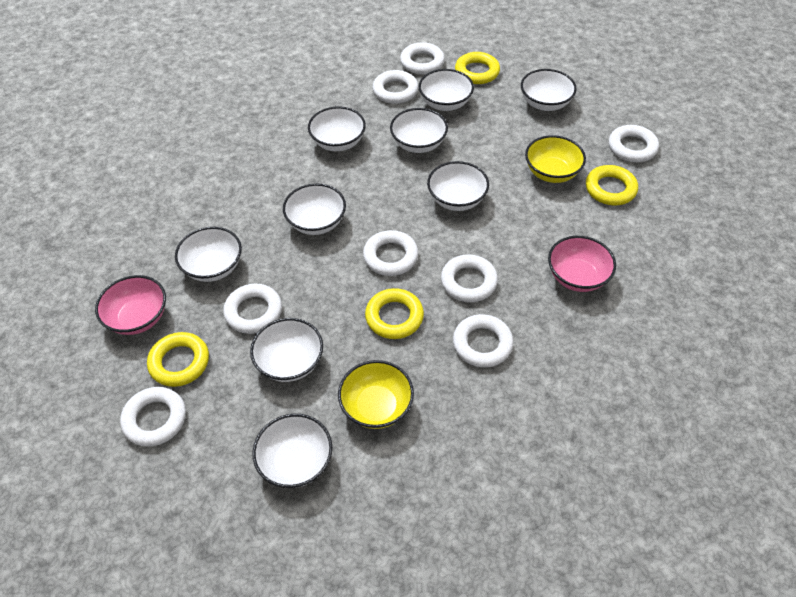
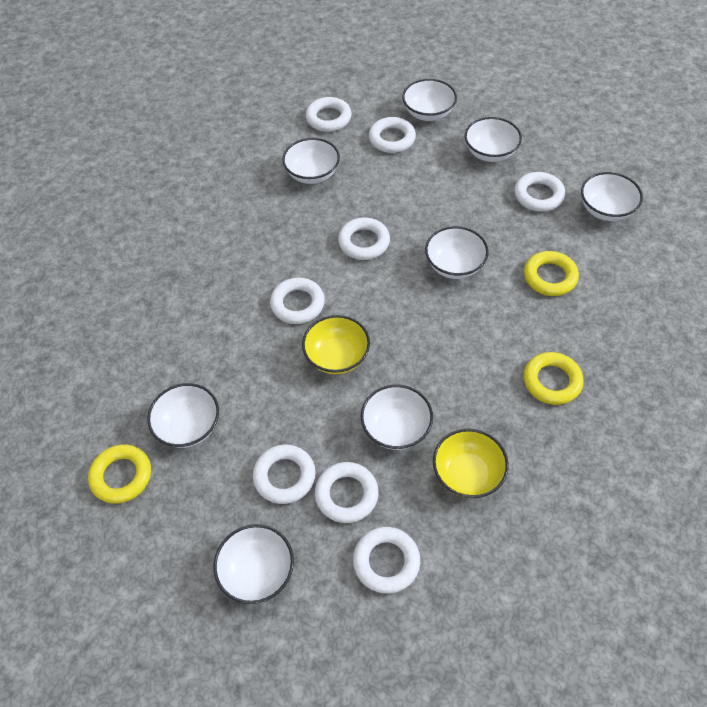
pink bowl: [95,275,166,335] [548,236,616,292] = 2 -> none = 0
white bowl: [175,227,242,282] [250,318,323,382] [252,414,332,488] [283,184,346,235] [308,106,366,151] [390,108,448,153] [419,69,474,111] [427,161,489,211] [521,69,577,111] = 9 -> [147,383,219,448] [214,524,294,604] [282,138,340,184] [361,384,433,450] [402,79,457,121] [425,226,489,279] [465,117,522,162] [581,172,643,221] = 8
yellow ring: [147,332,209,387] [365,288,424,339] [455,52,500,84] [586,165,638,205] = 4 -> [88,444,151,504] [523,352,583,405] [524,251,579,296] = 3

